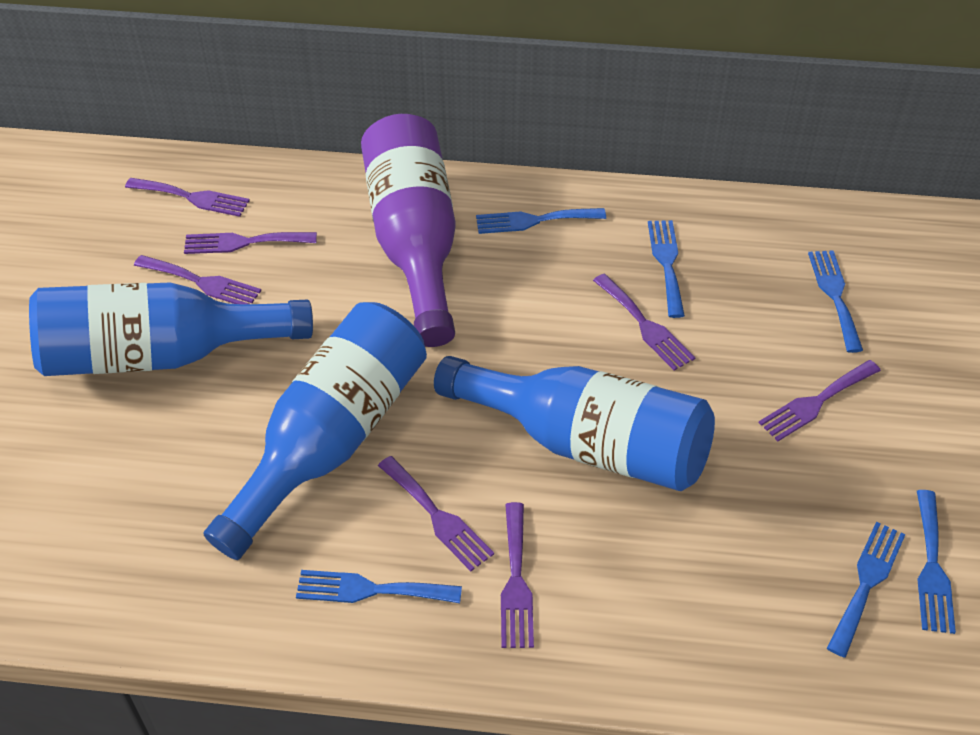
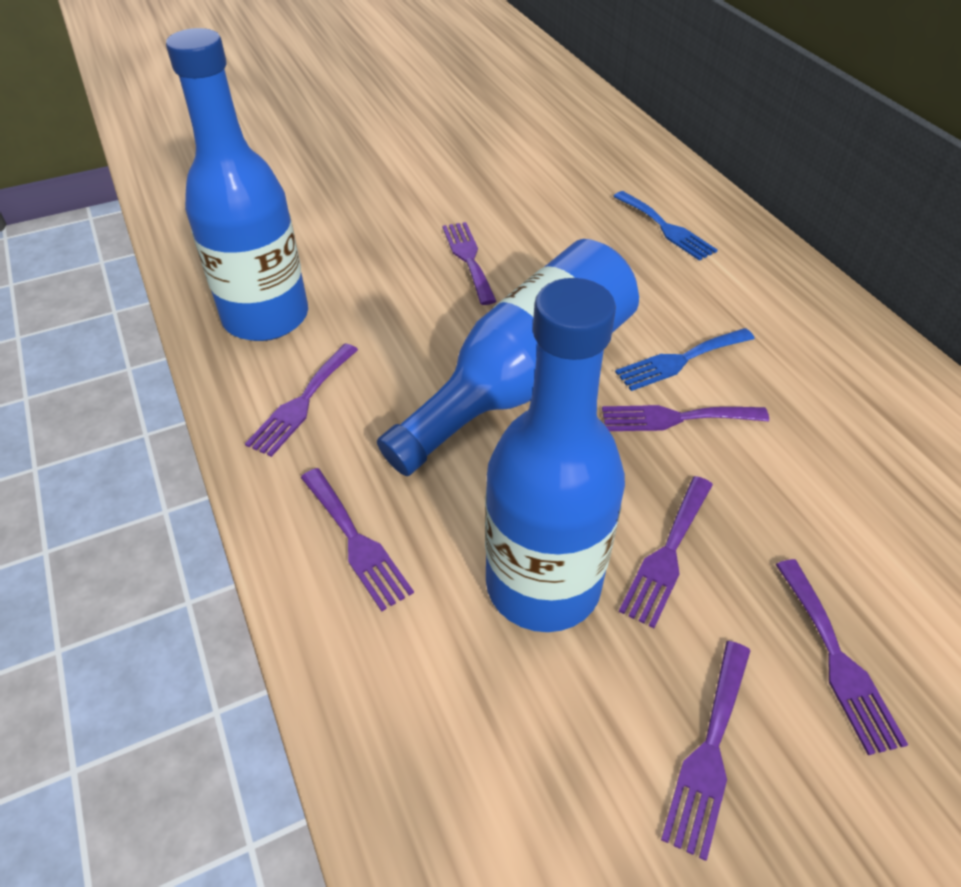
blue fork: [296,570,462,603] [476,208,606,234] [648,220,685,318] [808,250,863,353] [827,522,906,657] [917,490,956,634] = 6 -> [613,191,718,261] [615,328,755,391] = 2
purple bottle: [361,114,455,347] = 1 -> none = 0

